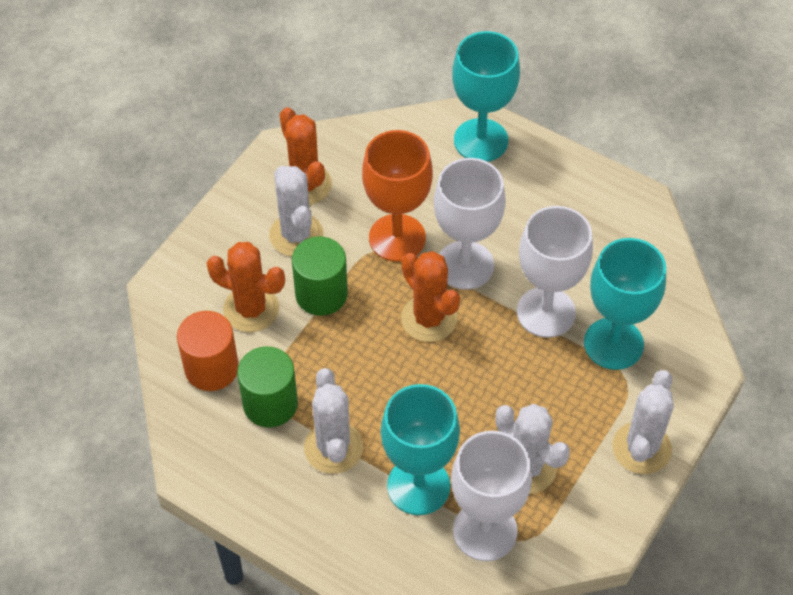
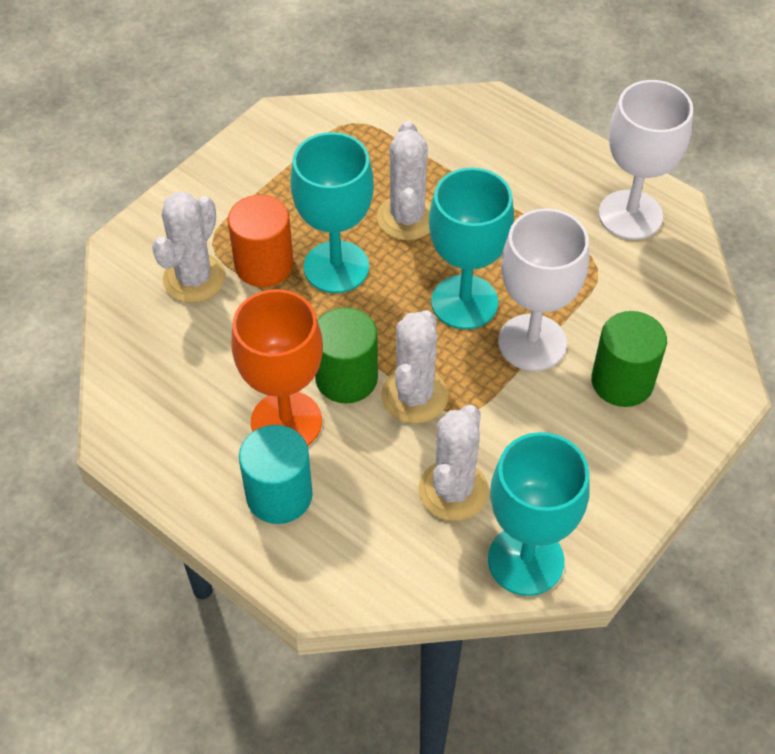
orange cactus: [207,242,285,332] [280,107,332,205] [401,251,460,342] = 3 -> none = 0
turquoise cylinder: none = 0 -> [239,425,313,524] = 1
white goblet: [434,158,506,290] [451,431,532,561] [517,206,593,338] = 3 -> [498,208,589,371] [599,80,693,240] = 2

